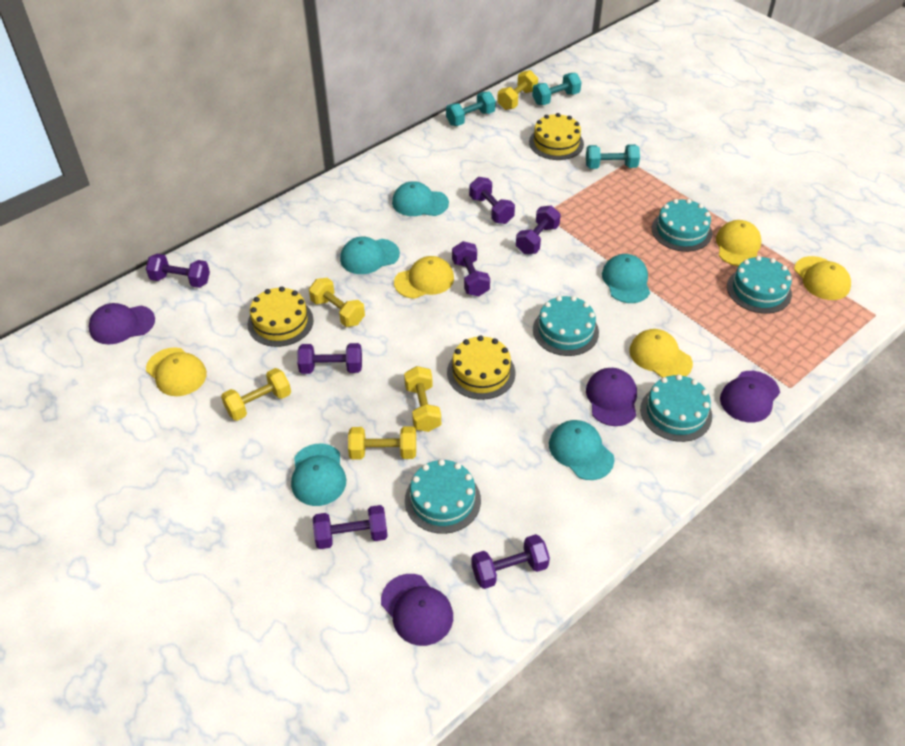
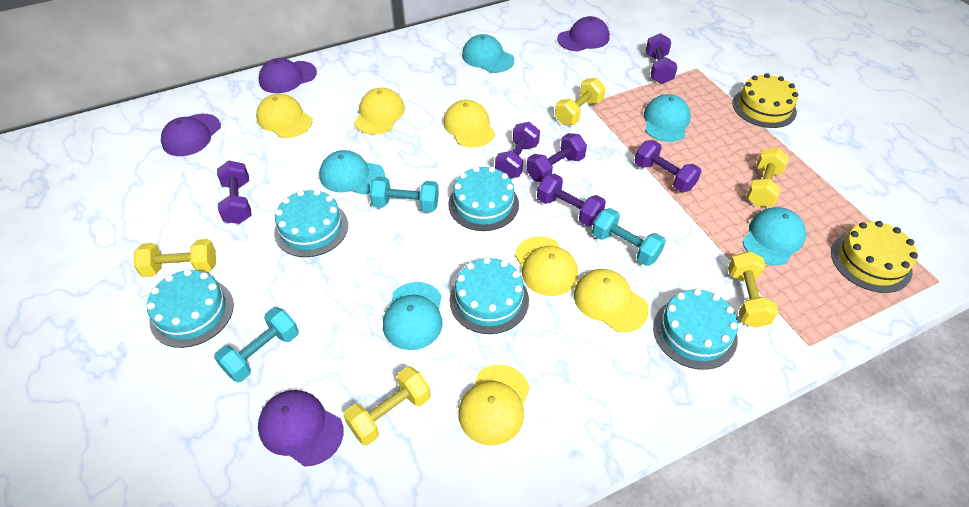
purple dumbbell: [146,254,210,288] [297,343,362,374] [313,505,388,549] [452,241,490,296] [469,177,515,224] [471,534,550,589] [516,205,561,254] = 7 -> [217,161,252,224] [495,122,540,178] [526,133,587,182] [537,174,606,226] [634,140,702,192] [646,33,677,84] = 6
yellow cake: [247,287,314,347] [447,335,515,400] [529,113,584,160] = 3 -> [732,73,798,128] [831,221,918,293] = 2
yellow cap: [146,348,207,396] [394,256,454,299] [629,329,693,378] [716,220,762,266] [794,256,851,300] = 5 -> [256,94,312,138] [354,88,405,135] [443,100,495,148] [458,365,530,445] [515,236,578,296] [574,269,649,333] = 6

